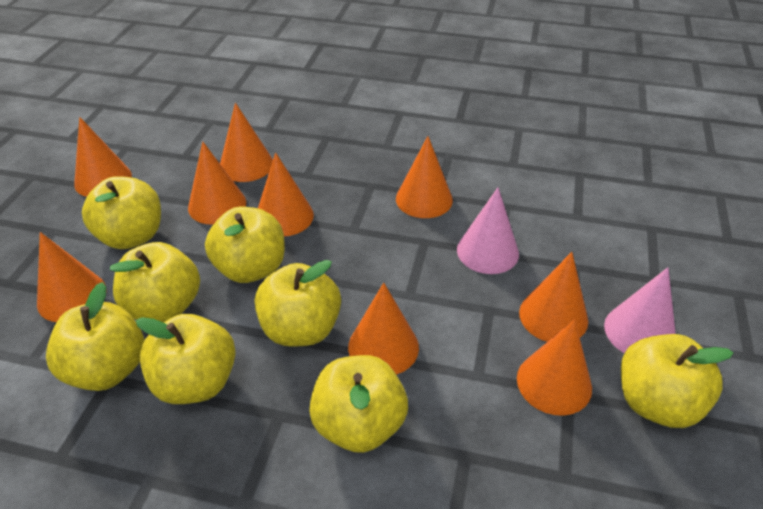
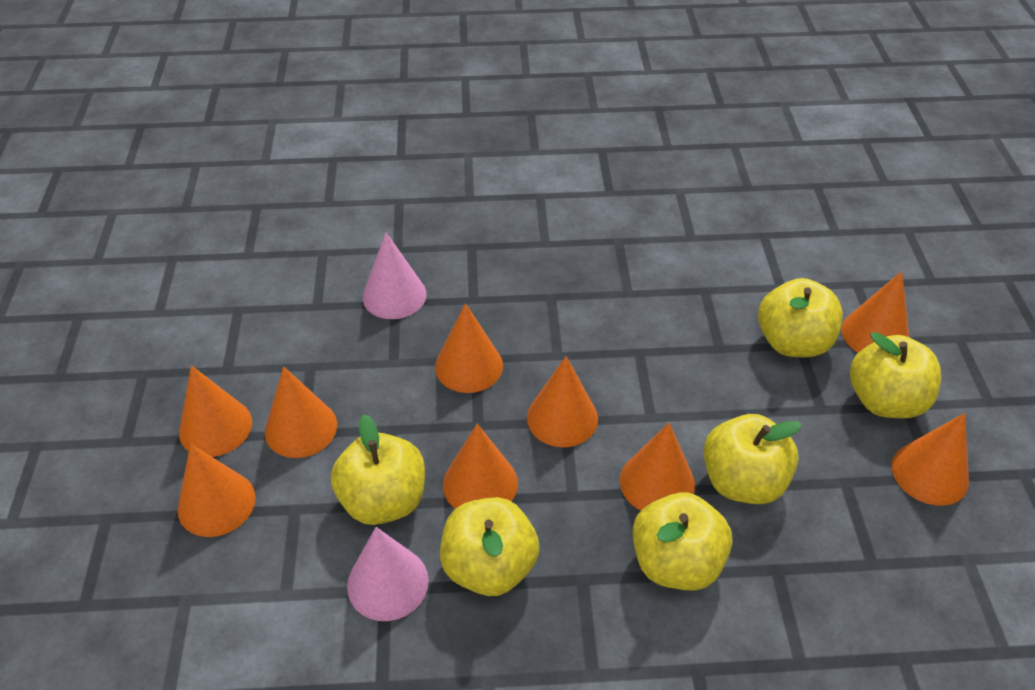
yellow apple: [46,282,145,391] [82,176,161,249] [110,242,200,322] [136,314,236,404] [205,207,285,283] [255,260,341,347] [309,355,408,453] [621,334,733,428] = 8 -> [331,414,425,525] [440,497,540,596] [632,492,733,591] [703,414,802,504] [758,278,843,357] [850,332,941,418] = 6

